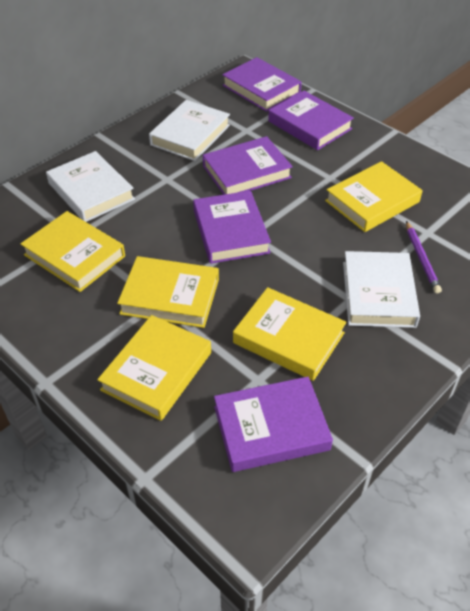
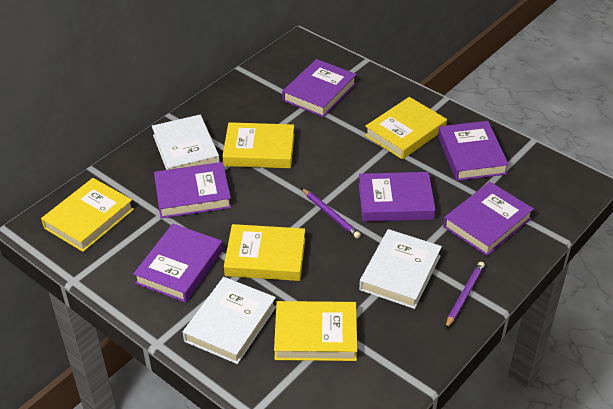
purple book: [193,191,271,264] [203,136,293,195] [214,377,333,472] [222,57,302,112] [268,91,354,150] = 5 -> [133,224,223,303] [154,162,232,219] [282,59,357,117] [359,172,436,222] [438,121,509,181] [443,182,534,256] = 6
purple pencil: [406,221,442,294] = 1 -> [301,188,361,239] [445,262,485,329] = 2

